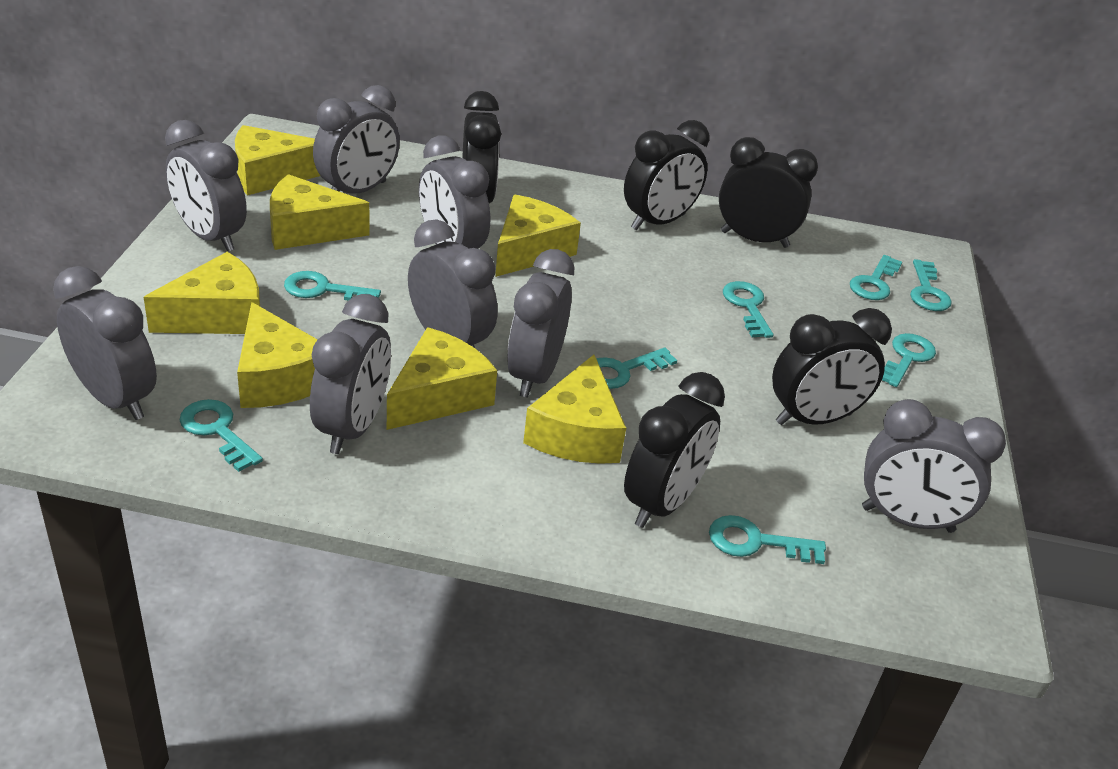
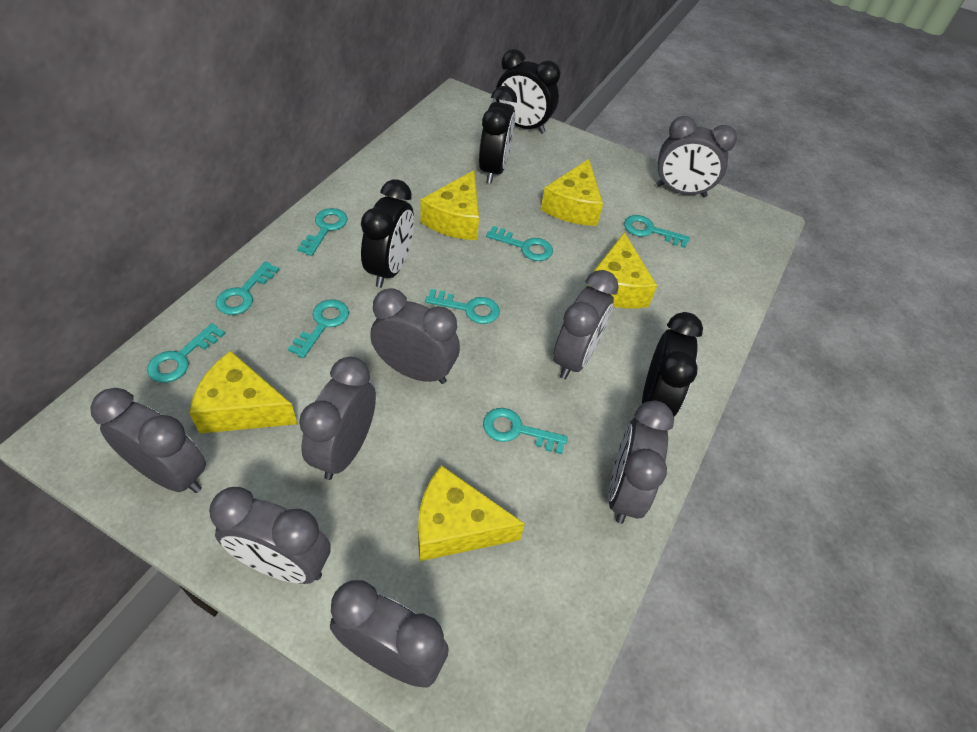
black clock: [462,91,501,203] [624,120,709,230] [624,372,725,528] [719,137,818,248] [772,308,892,425] = 5 -> [361,179,414,288] [479,86,517,184] [496,49,560,134] [642,312,703,417] = 4
yellow cheese: [144,252,260,334] [235,125,320,196] [237,302,318,408] [270,174,369,250] [387,327,497,430] [495,195,581,277] [523,355,626,464] = 7 -> [189,351,297,434] [418,465,525,561] [420,170,479,240] [541,159,603,226] [587,232,657,308] = 5

